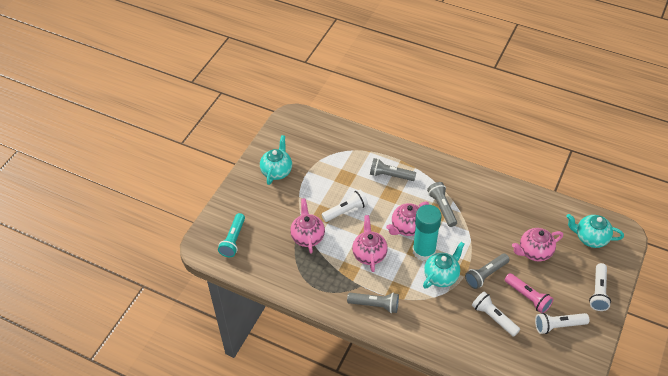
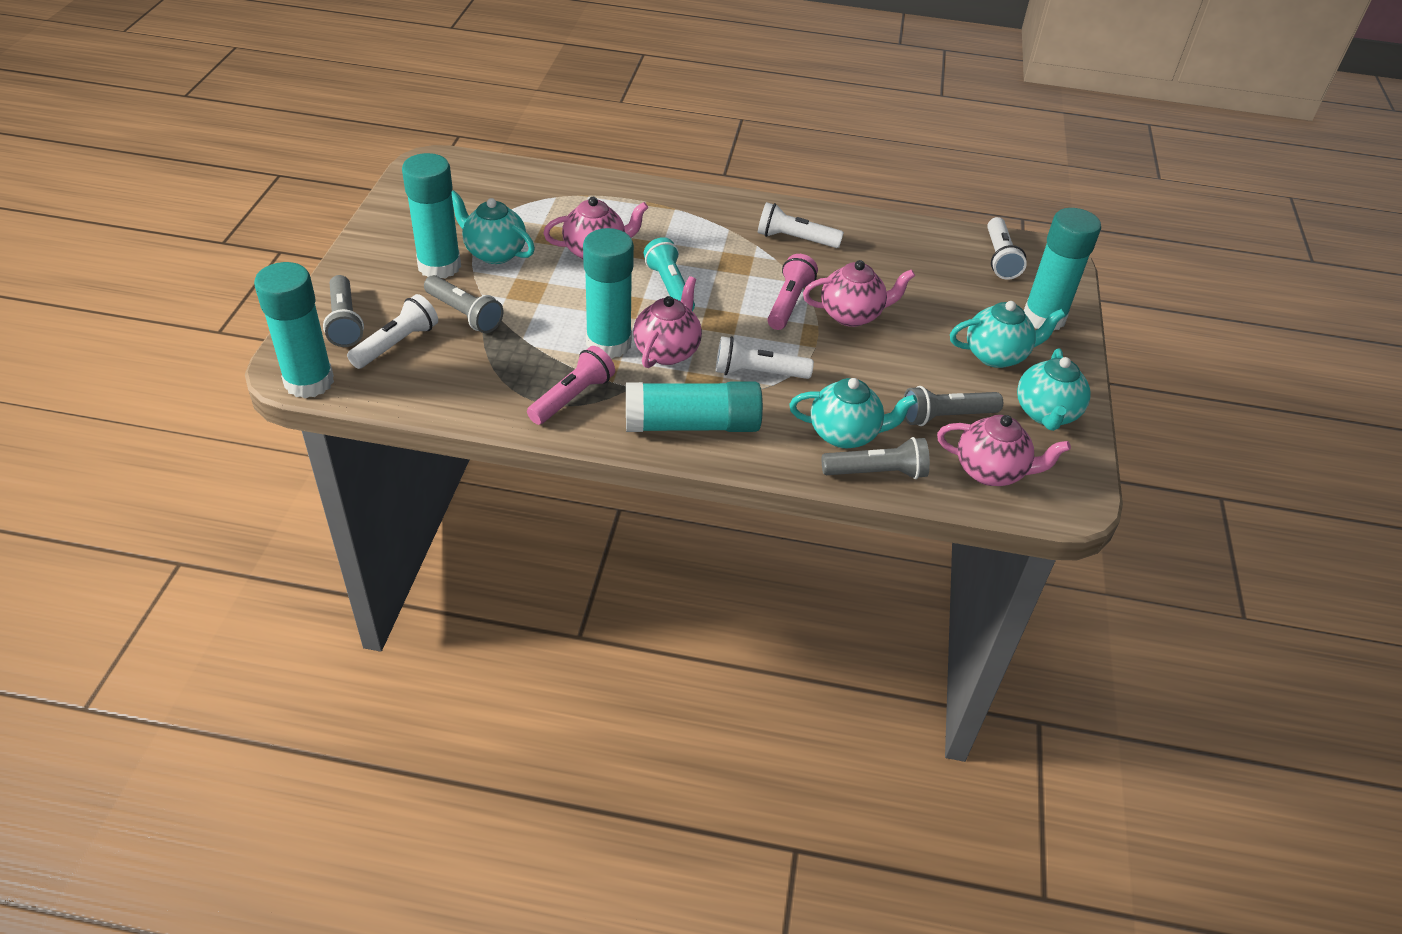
pink flashlight: [505,273,554,313] = 1 -> [527,346,615,425] [767,254,818,330] = 2
turquoise glue stick: [413,205,442,261] = 1 -> [254,262,334,398] [402,153,461,279] [583,228,634,359] [626,382,763,432] [1024,208,1101,330] = 5
turquoise teapot: [260,135,292,185] [423,242,465,289] [566,214,624,248] = 3 -> [451,190,535,264] [789,378,917,448] [950,301,1066,368] [1017,348,1091,431] = 4

